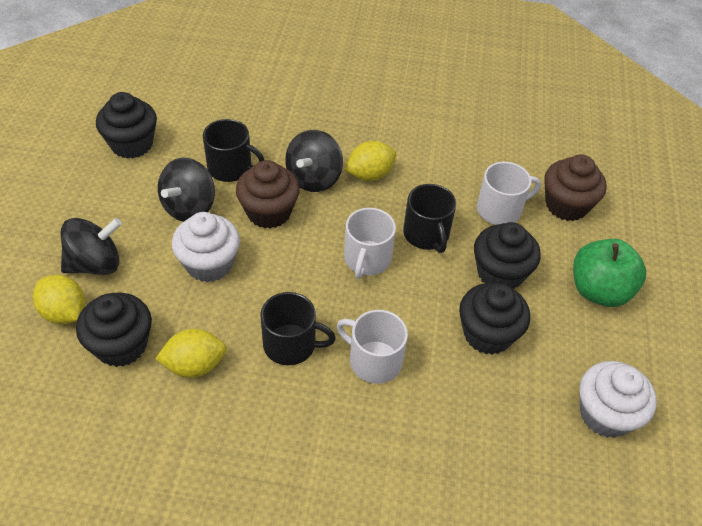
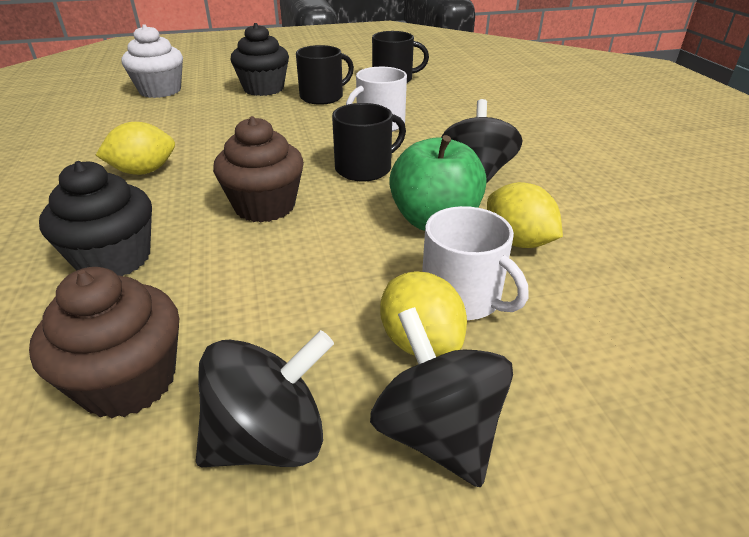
black cupcake: [76,293,152,367] [96,92,157,159] [459,283,530,355] [474,222,541,289] = 4 -> [39,161,152,276] [230,23,289,96] = 2
white cupcake: [172,212,240,282] [580,361,657,438] = 2 -> [121,24,183,98] = 1
white mug: [337,310,408,384] [344,208,396,279] [477,162,541,225] = 3 -> [346,67,407,132] [422,206,529,320] = 2

